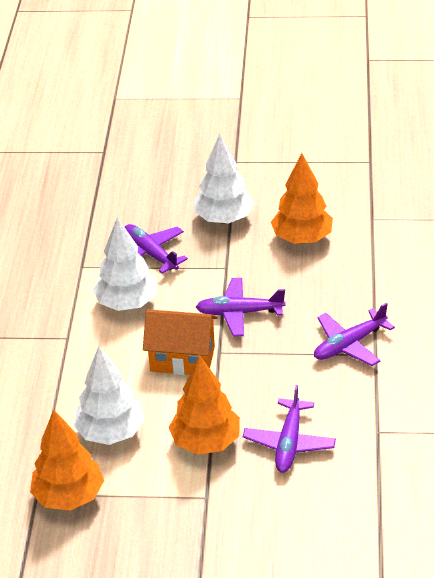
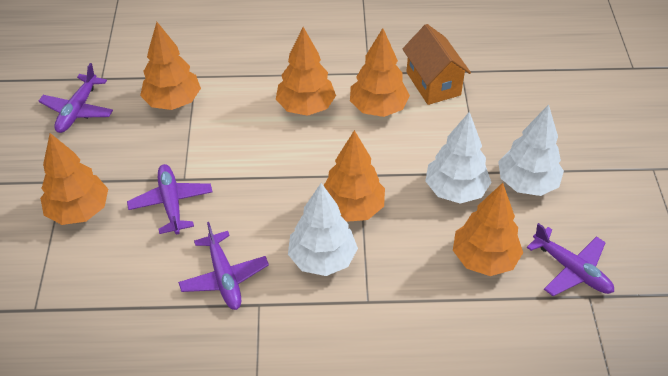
orange tree: [30,410,104,511] [169,355,240,455] [271,153,333,244] = 3 -> [40,133,108,225] [140,22,201,110] [276,27,336,116] [324,130,385,222] [350,28,410,117] [453,183,523,276] = 6

